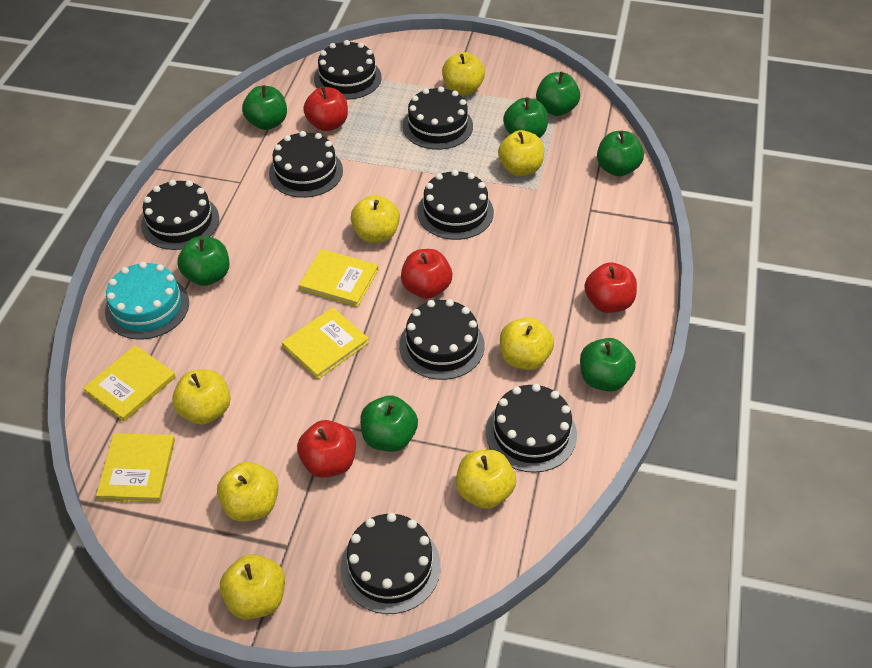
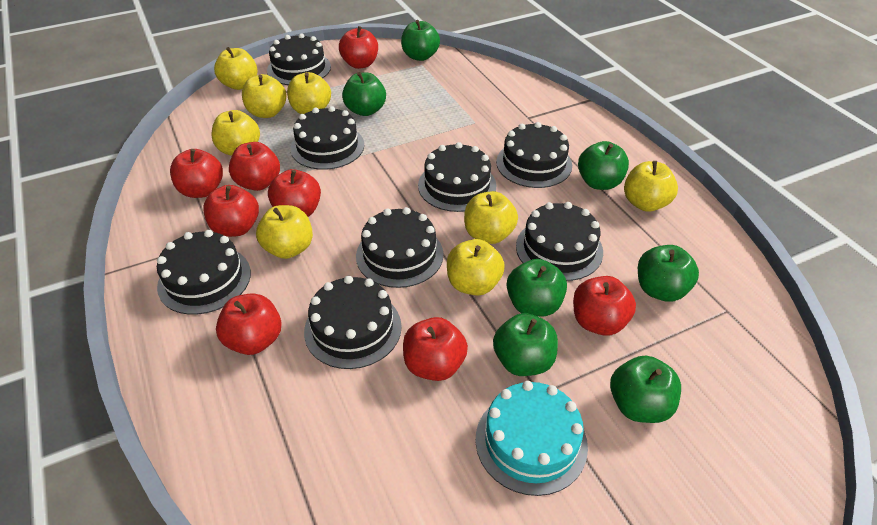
red apple: [297,420,356,478] [303,86,348,131] [401,249,452,299] [584,262,637,313] = 4 -> [170,149,223,198] [203,185,259,237] [216,293,282,355] [229,142,280,191] [268,169,321,217] [339,26,378,69] [403,317,468,381] [573,276,636,336] = 8
yellow book: [83,345,176,422] [96,433,175,502] [282,307,369,379] [299,249,378,307] = 4 -> none = 0

